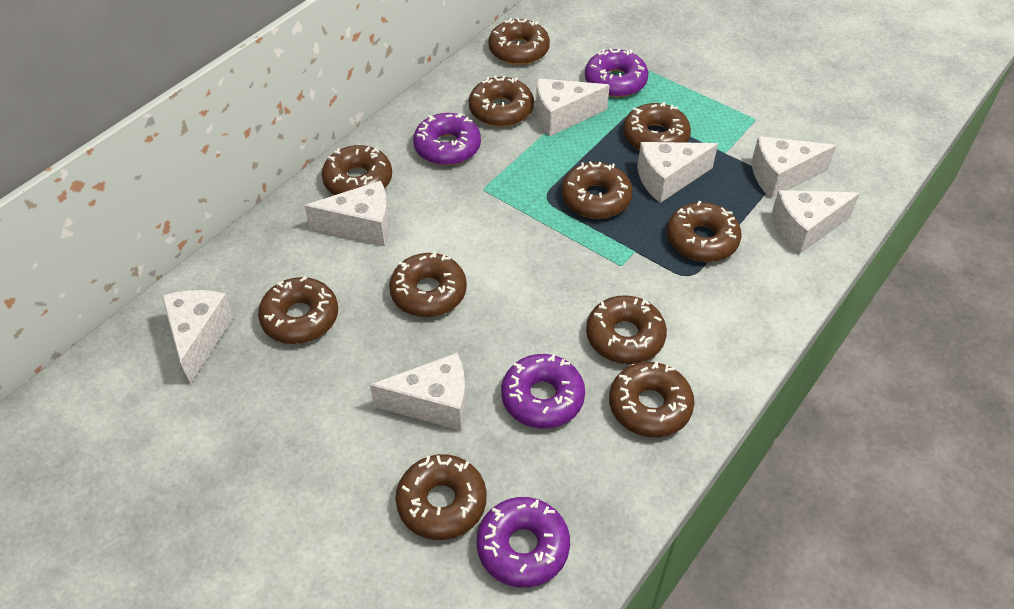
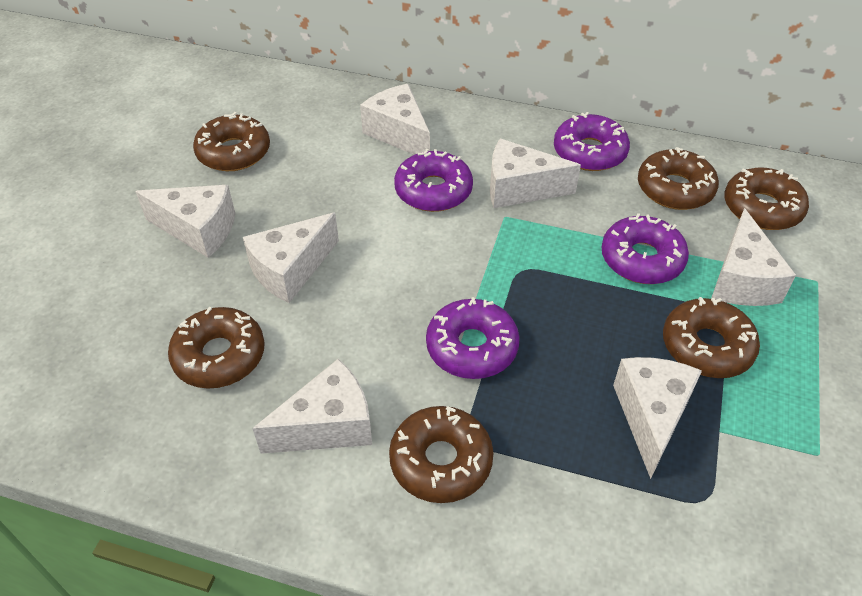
brown donut: [258,276,338,344] [322,145,392,195] [389,252,467,317] [396,454,487,540] [469,76,534,127] [488,18,550,65] [561,161,633,219] [586,295,667,364] [609,362,695,438] [623,102,691,150] [667,201,742,262] = 11 -> [168,307,265,389] [193,112,270,171] [389,406,494,503] [638,147,719,210] [663,297,760,378] [724,168,809,230] = 6

